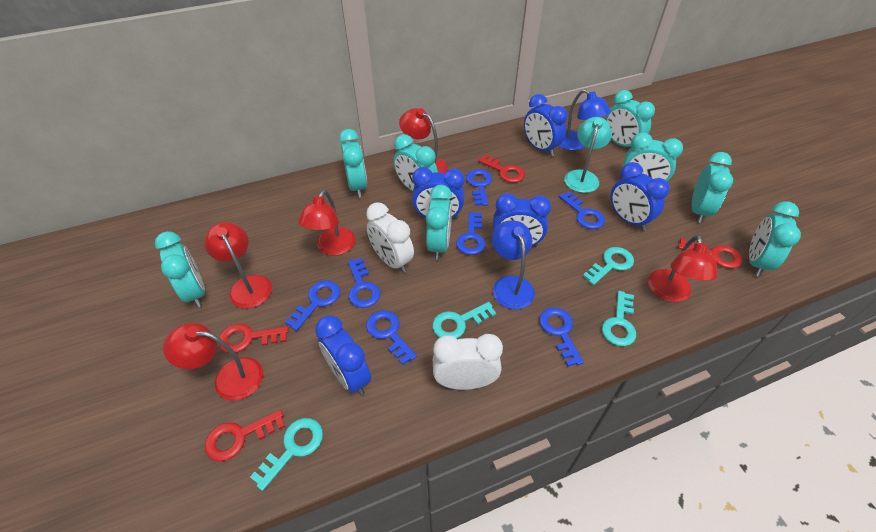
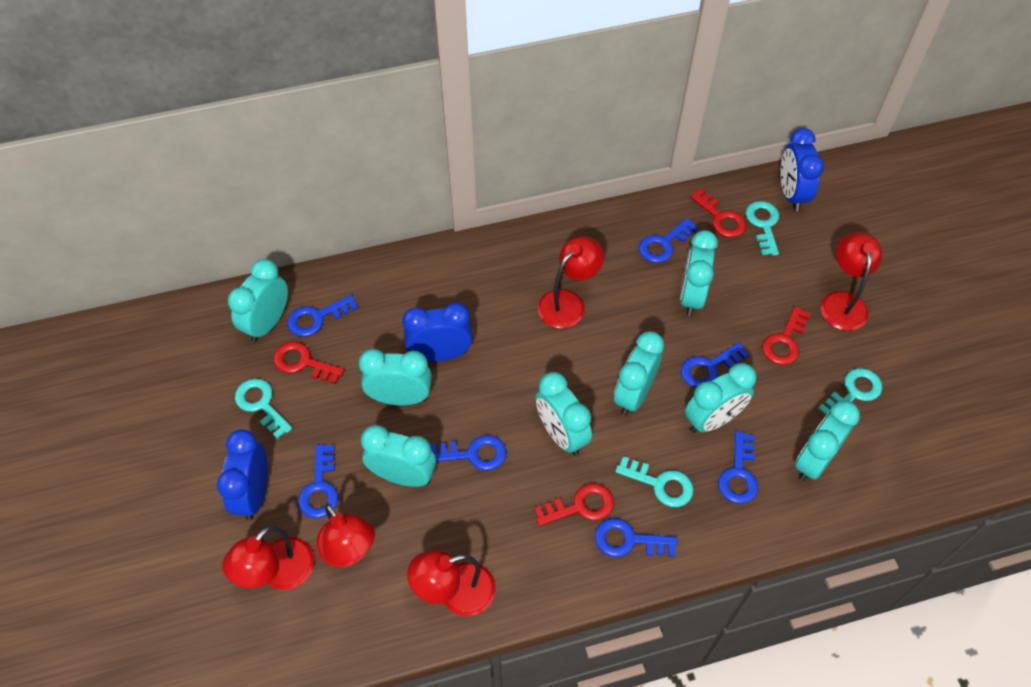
blue clock: [315,315,371,395] [412,167,464,219] [493,193,551,247] [524,94,567,156] [611,162,670,231] = 5 -> [217,430,268,520] [402,303,472,362] [780,128,824,212] = 3
blue lamp: [492,220,535,309] [559,89,611,151] = 2 -> none = 0
turquoise lamp: [564,117,612,193] = 1 -> none = 0
white clock: [366,202,414,273] [433,334,503,390] = 2 -> none = 0

